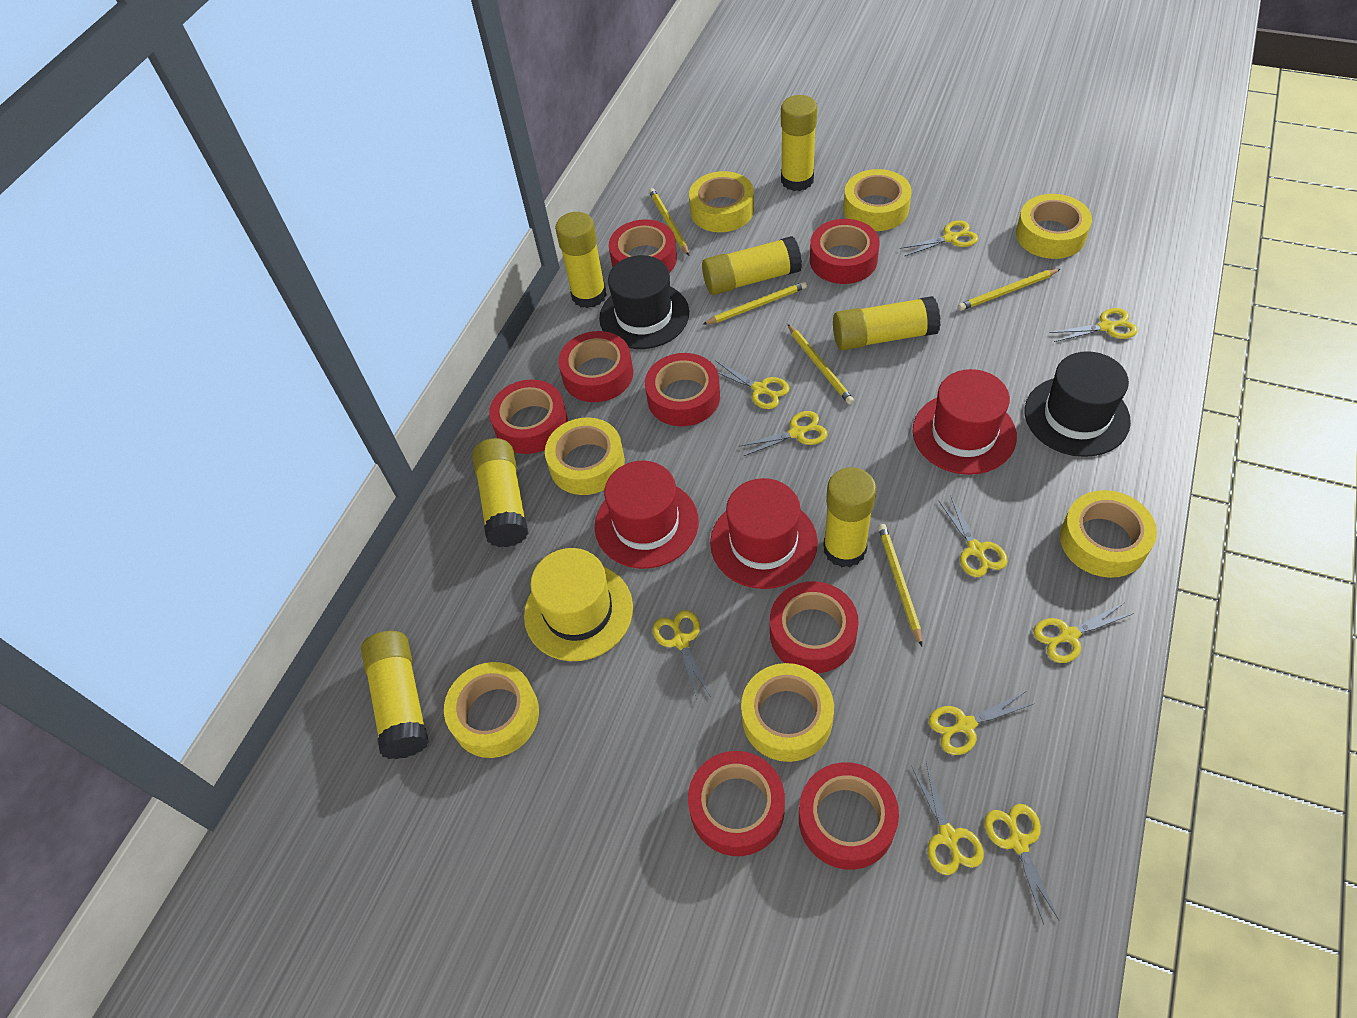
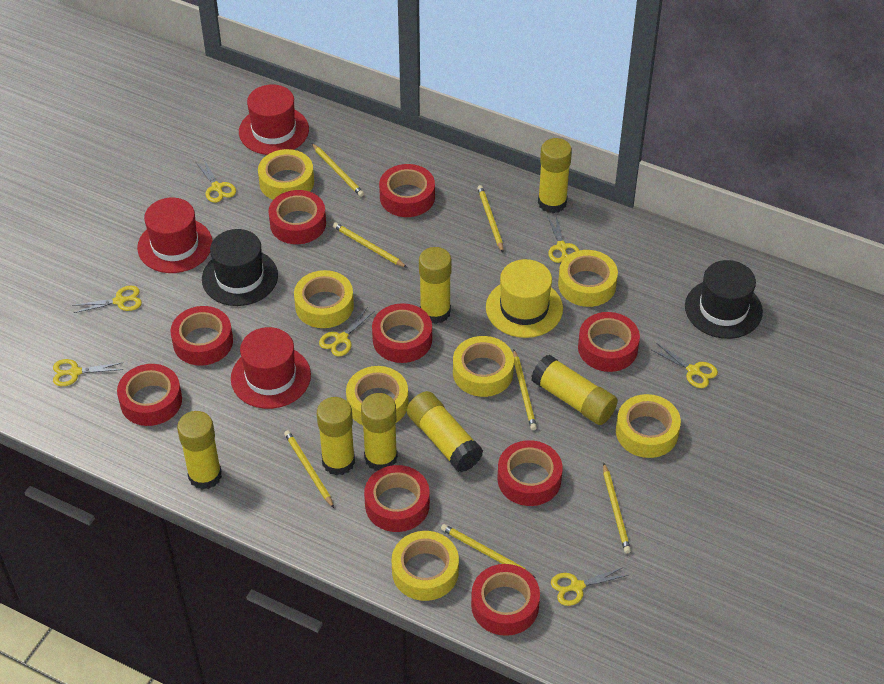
red tape: [489,380,568,454] [558,331,633,402] [609,219,677,273] [645,353,720,426] [688,751,785,856] [770,581,859,673] [799,762,899,870] [810,219,880,284] = 8 -> [117,364,182,426] [171,306,233,366] [268,190,326,244] [364,465,430,532] [372,303,432,363] [379,164,435,217] [471,564,540,636] [498,440,562,506] [578,312,640,372] = 9
yellow pencil: [649,188,689,255] [702,282,807,325] [788,324,854,404] [878,524,922,646] [958,269,1060,311] = 5 -> [284,430,334,508] [312,143,364,197] [333,223,407,268] [441,524,535,578] [477,185,503,252] [513,350,537,430] [603,463,631,553] = 7
yellow scissors: [653,610,711,701] [715,360,789,409] [740,411,827,456] [900,220,978,256] [911,762,984,875] [929,692,1035,755] [938,495,1008,577] [985,804,1059,925] [1033,603,1134,663] [1049,308,1138,342] = 10 -> [53,359,124,386] [72,286,142,313] [196,158,236,203] [319,308,375,357] [547,215,579,263] [551,567,628,606] [652,343,718,388] = 7

